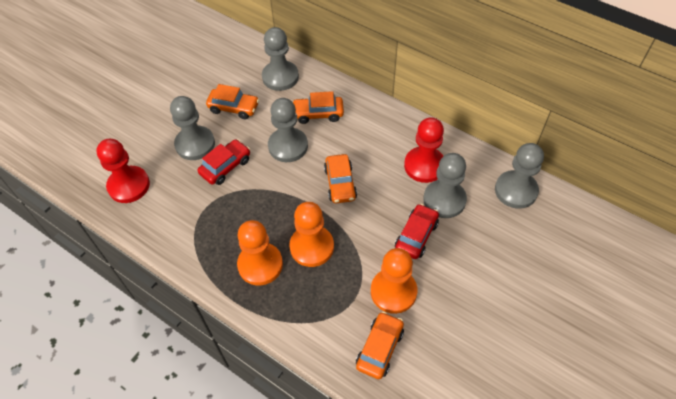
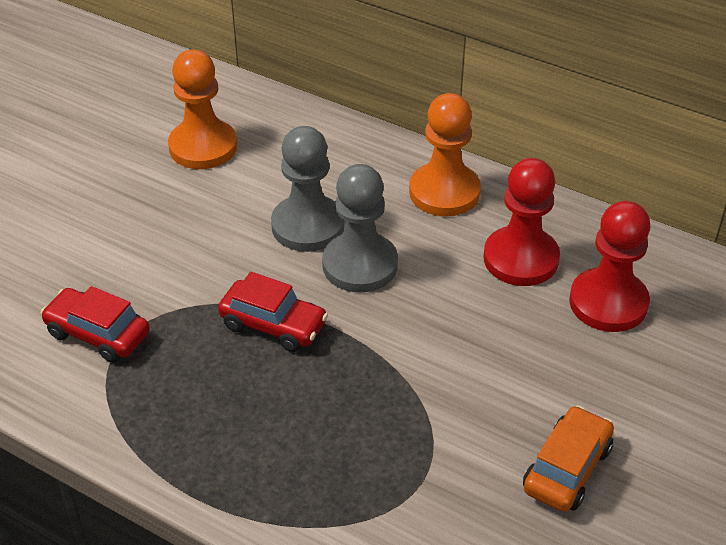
grey pawn: [170,96,215,160] [262,27,299,91] [268,98,308,162] [423,153,467,218] [495,143,544,209] = 5 -> [271,126,344,252] [322,164,398,293] = 2
orange car: [206,84,259,119] [292,91,344,124] [324,154,357,203] [356,311,404,379] = 4 -> [523,405,614,512] = 1
orange pawn: [237,220,283,285] [289,202,334,267] [371,248,417,314] = 3 -> [168,50,237,169] [409,93,481,216] = 2

